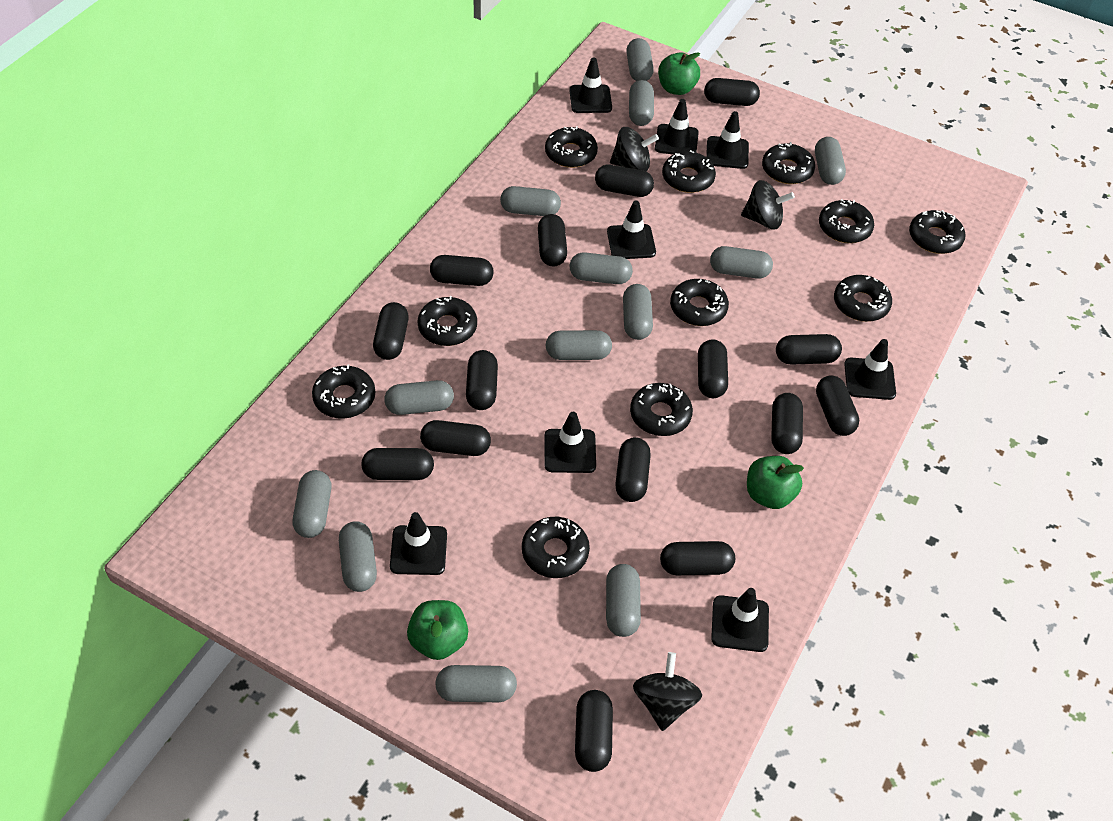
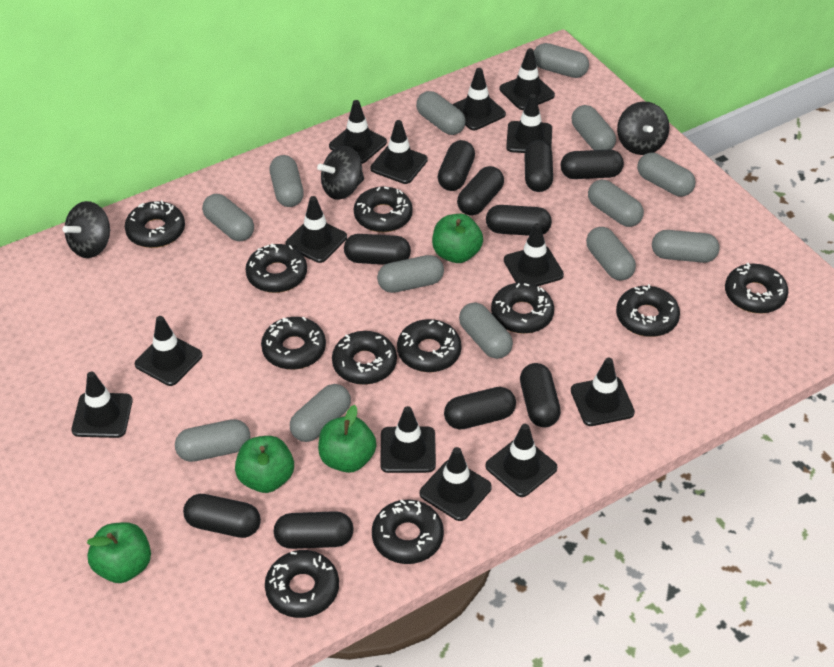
black capsule: [361,448,434,480] [373,302,409,360] [420,420,491,456] [430,255,494,286] [466,350,498,410] [538,214,567,267] [575,690,613,772] [595,165,654,197] [615,437,651,502] [660,541,735,575] [698,339,728,398] [704,78,760,106] [771,393,803,454] [776,334,842,365] [816,375,859,436] = 15 -> [183,494,261,538] [274,511,354,549] [344,234,411,265] [438,140,475,191] [444,387,516,430] [457,166,504,215] [486,205,552,236] [520,363,561,427] [524,140,553,192] [561,150,624,179] = 10
black traffic cone: [390,512,447,575] [545,412,596,473] [569,57,612,113] [607,201,656,259] [655,99,699,155] [706,111,749,169] [711,588,769,652] [844,339,896,400] = 8 -> [72,372,133,438] [135,316,202,386] [285,196,347,263] [329,100,387,164] [370,120,428,184] [380,406,436,473] [420,447,492,521] [452,68,506,130] [485,424,557,497] [500,48,555,110] [504,223,564,286] [506,94,552,153] [571,358,635,426] = 13
green apple: [407,600,468,660] [658,52,700,95] [747,456,804,509] = 3 -> [87,522,151,583] [235,436,294,493] [318,405,377,473] [432,214,483,263] = 4

